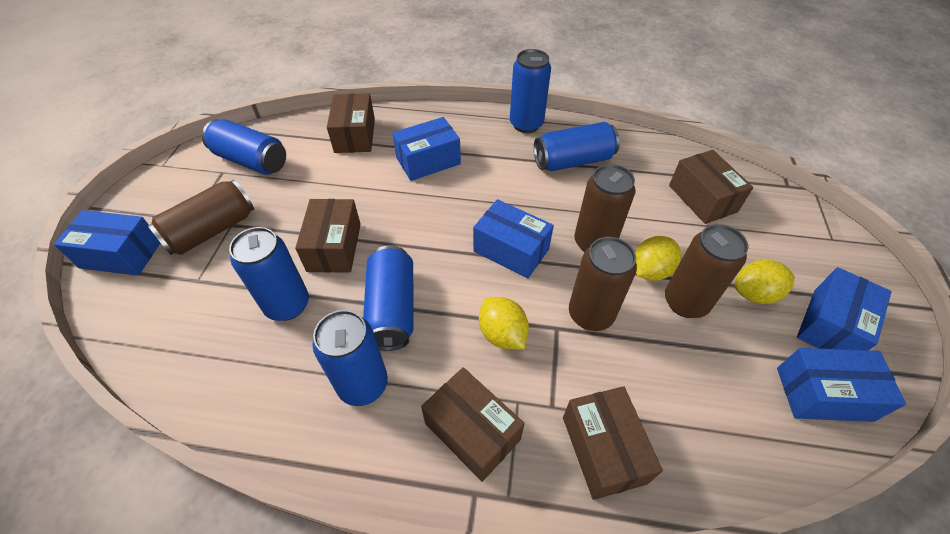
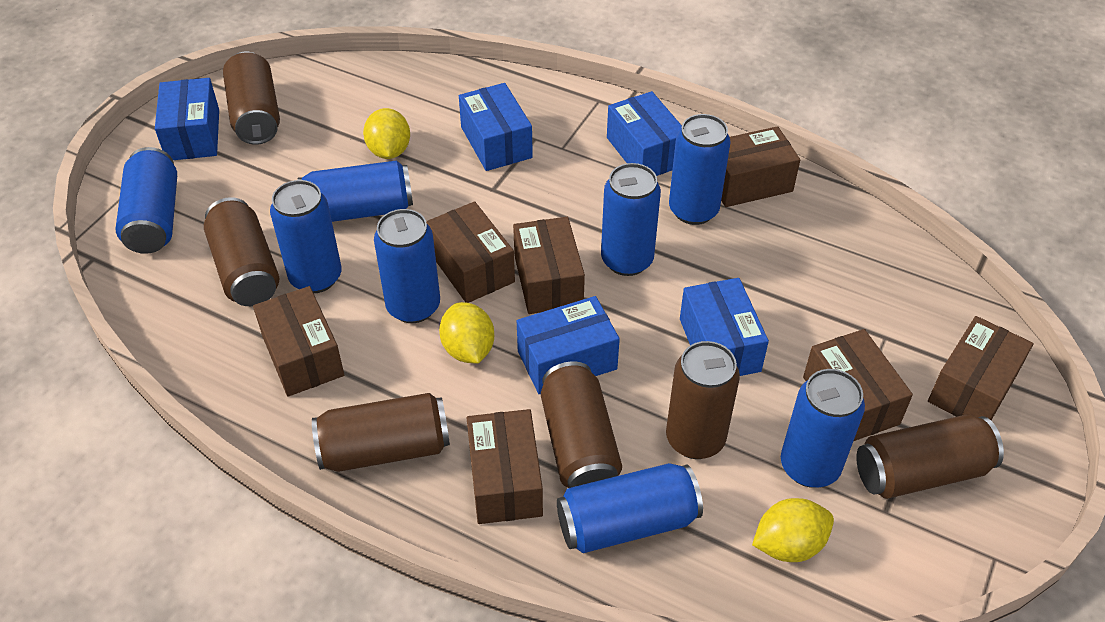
blue can: [202,119,286,175] [229,227,309,321] [312,310,388,406] [363,245,414,351] [510,49,551,133] [534,122,620,171] = 6 -> [115,147,177,254] [270,180,341,293] [298,161,413,222] [374,209,440,323] [557,463,703,553] [601,163,661,276] [669,114,731,225] [781,369,865,488] = 8
brown box: [295,199,361,273] [327,93,375,153] [421,367,525,482] [563,386,663,500] [669,150,753,224] = 5 -> [253,286,344,397] [426,201,515,303] [467,409,543,524] [513,217,585,314] [721,126,800,207] [803,329,913,441] [928,316,1034,420] = 7
brown can: [148,179,254,255] [569,237,637,331] [574,164,636,252] [665,224,748,318] = 4 -> [204,197,279,306] [223,51,280,145] [312,393,450,472] [541,361,622,488] [666,341,740,459] [856,415,1004,499] = 6

